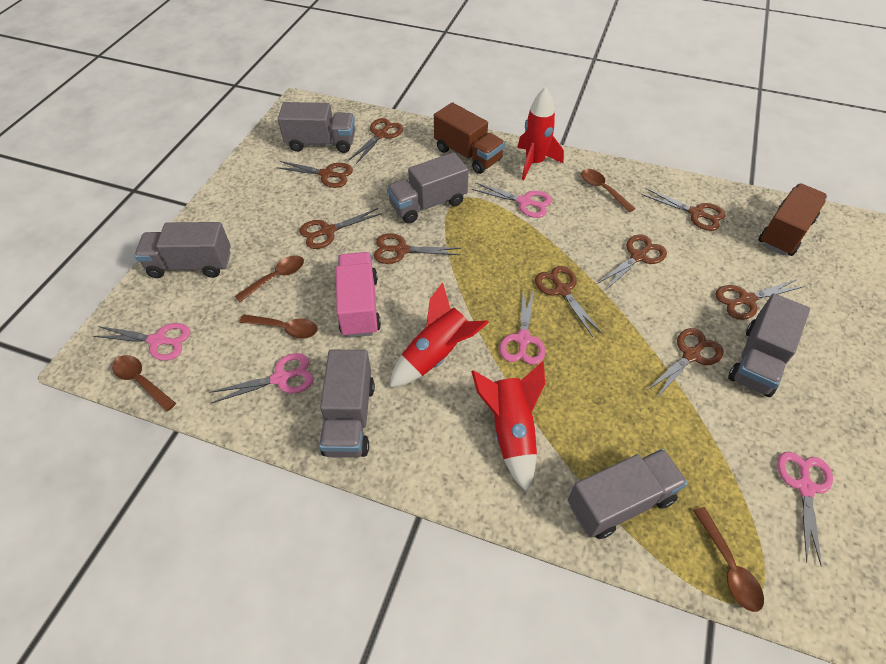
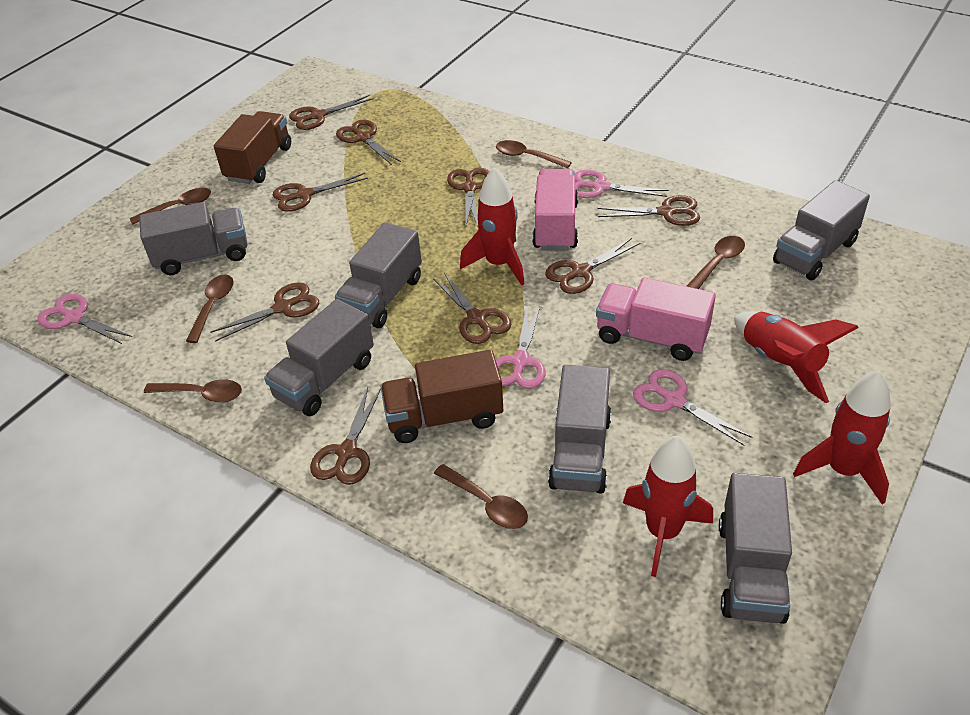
brown spoon: [112,355,176,411] [235,255,304,302] [240,314,318,339] [581,169,636,212] [694,507,764,612] = 5 -> [130,188,211,224] [144,379,242,402] [186,275,233,343] [434,464,528,529] [496,140,572,168] [687,236,745,289] = 6
pink scissors: [94,323,190,361] [210,353,314,403] [472,182,552,218] [500,289,545,365] [777,452,833,567] = 5 -> [37,294,132,344] [496,307,545,389] [575,170,669,198] [633,369,753,446] = 4
pink truck: [336,252,381,338] = 1 -> [532,169,578,251] [596,278,716,361] = 2
red rocket: [389,282,489,388] [471,361,545,492] [517,87,564,180] = 3 -> [460,167,525,285] [623,435,713,577] [734,311,859,403] [793,370,891,505] = 4

